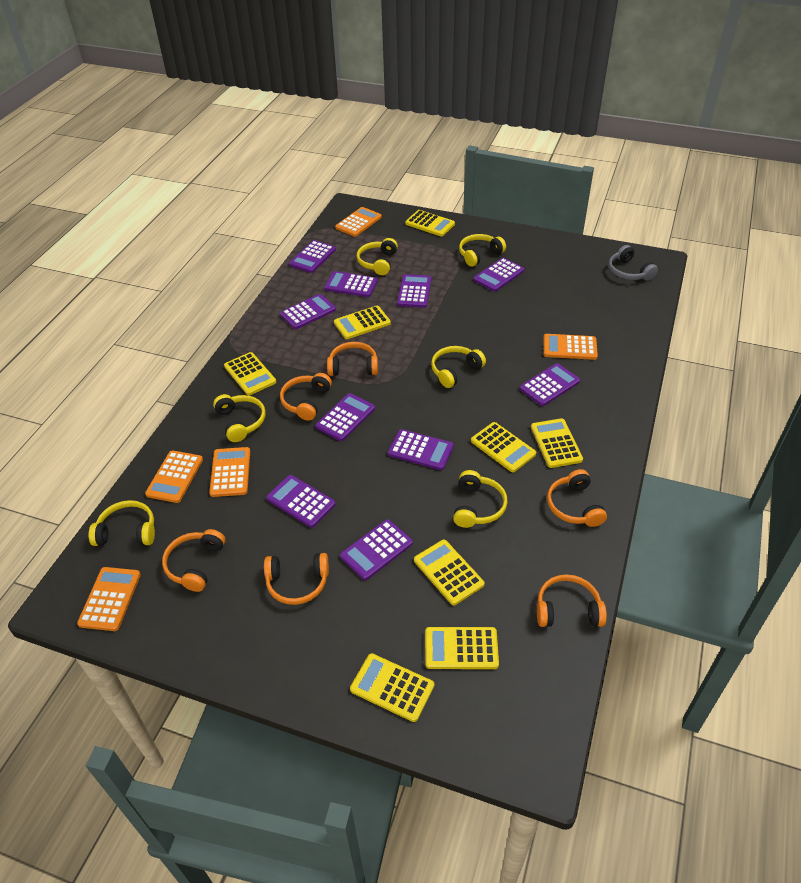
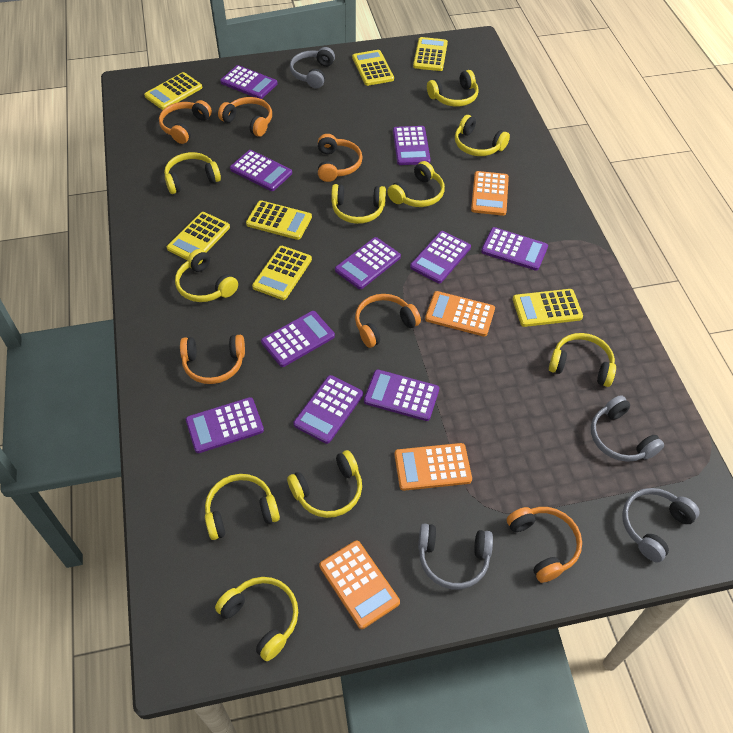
grey headphones: [609,245,658,281] = 1 -> [290,47,335,88] [418,523,493,589] [591,395,664,462] [622,488,700,562] = 4
orange calculator: [77,567,141,631] [145,450,203,503] [209,447,250,497] [335,207,382,237] [543,334,598,360] = 5 -> [319,540,400,629] [394,443,472,491] [425,291,495,337] [471,171,509,216] = 4
yellow calculator: [224,352,276,395] [334,306,391,339] [350,653,434,722] [405,210,455,236] [414,540,484,605] [425,627,499,669] [471,422,536,472] [531,418,583,468] = 8 -> [144,72,202,110] [167,212,230,260] [246,200,312,240] [252,246,312,300] [352,50,394,86] [413,37,448,71] [513,289,583,327] = 7
yellow headphones: [89,500,155,546] [213,394,266,442] [357,238,398,275] [431,346,486,388] [453,470,507,528] [459,234,506,267] = 6 -> [164,152,221,194] [175,249,238,302] [205,474,280,540] [215,577,298,661] [287,450,362,518] [331,184,386,224] [387,161,445,207] [427,70,479,107] [455,115,510,156] [549,333,616,387] = 10

